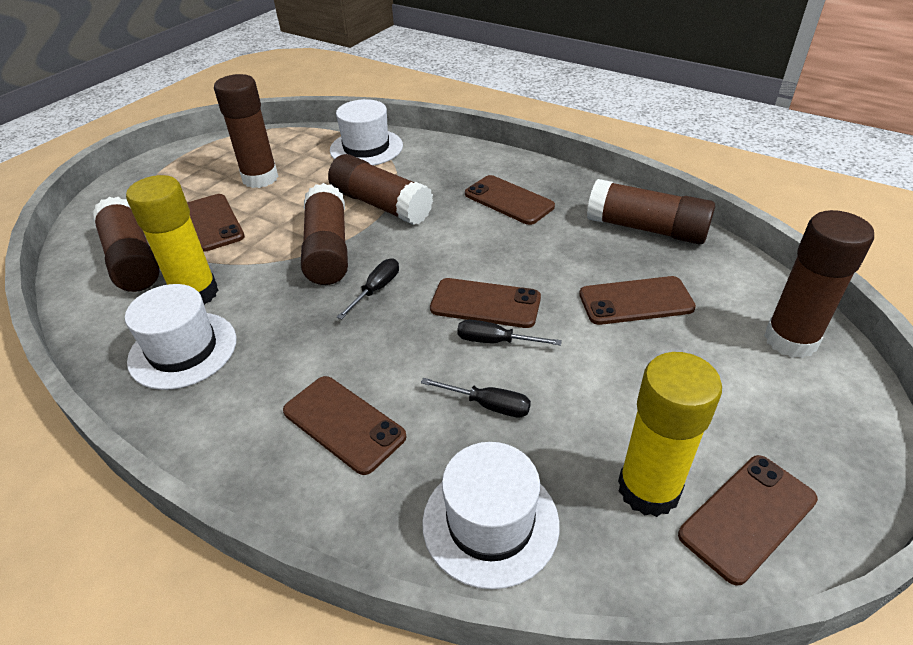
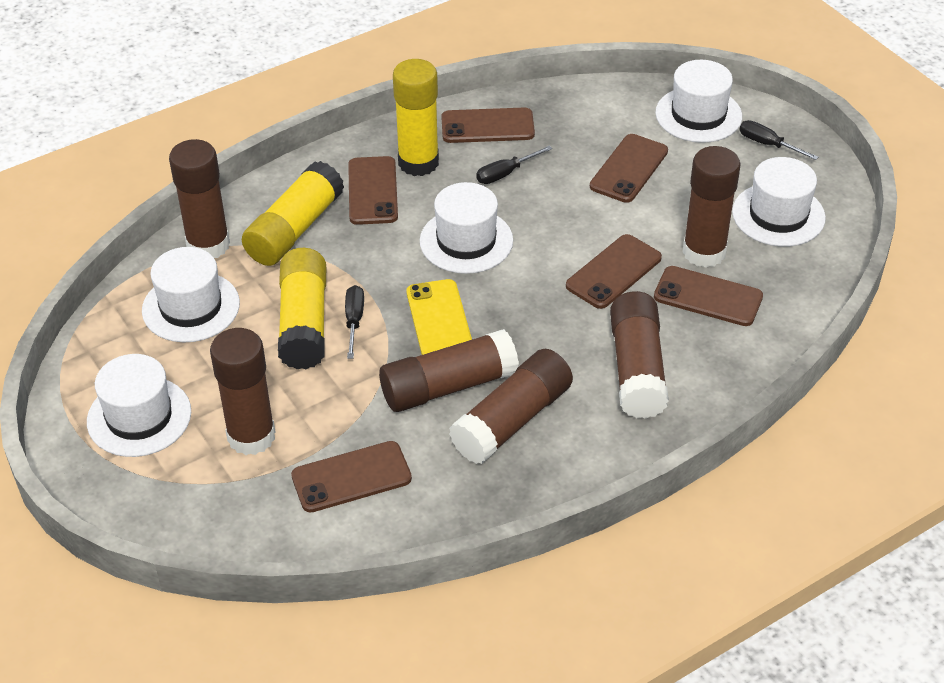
white hat: [125,284,236,390] [330,99,403,166] [422,442,559,589] = 3 -> [87,354,191,457] [142,247,240,342] [420,182,513,274] [655,60,742,143] [732,157,826,247] = 5
yellow glue stick: [126,175,219,305] [618,352,722,517] = 2 -> [242,161,344,266] [278,248,326,369] [393,59,439,176] = 3
yellow phone: none = 0 -> [407,279,472,355] = 1

